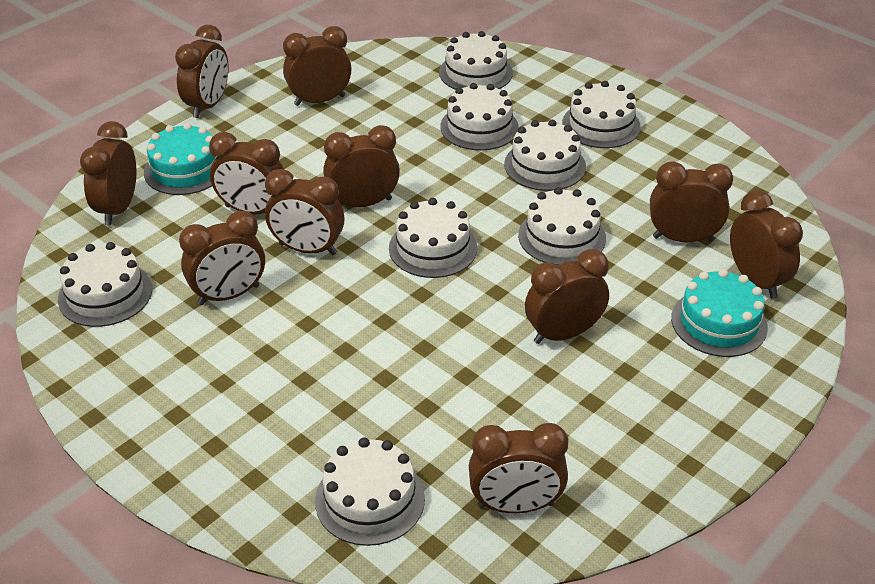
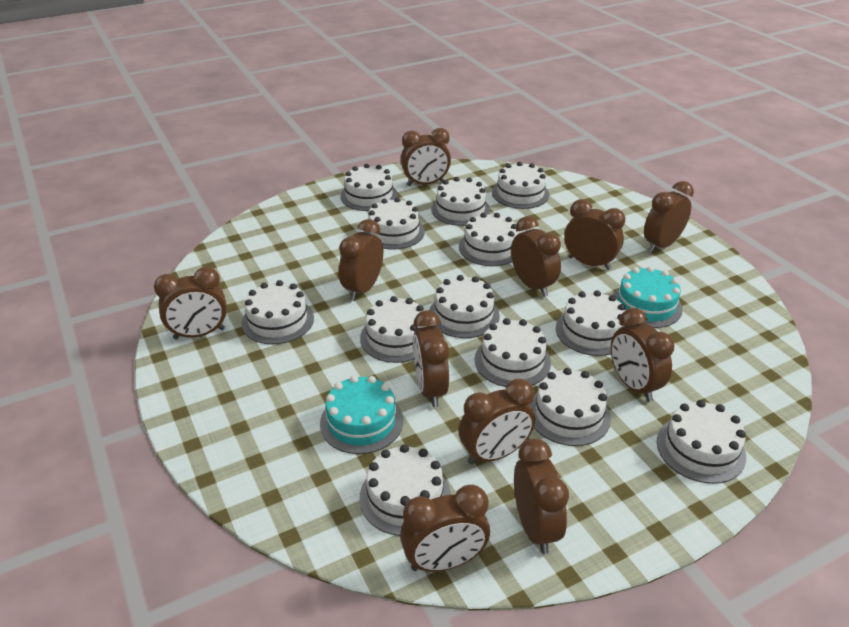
white cake: [58,242,152,327] [315,437,425,546] [389,198,477,278] [439,31,513,90] [441,83,519,150] [504,120,586,191] [518,187,606,265] [562,81,641,148] = 8 -> [241,280,314,344] [340,164,398,211] [359,444,451,536] [360,296,429,363] [363,197,425,250] [429,275,500,338] [431,177,490,226] [459,213,518,266] [475,318,551,387] [492,162,549,209] [529,368,611,446] [556,290,625,356] [657,400,746,484] = 13

